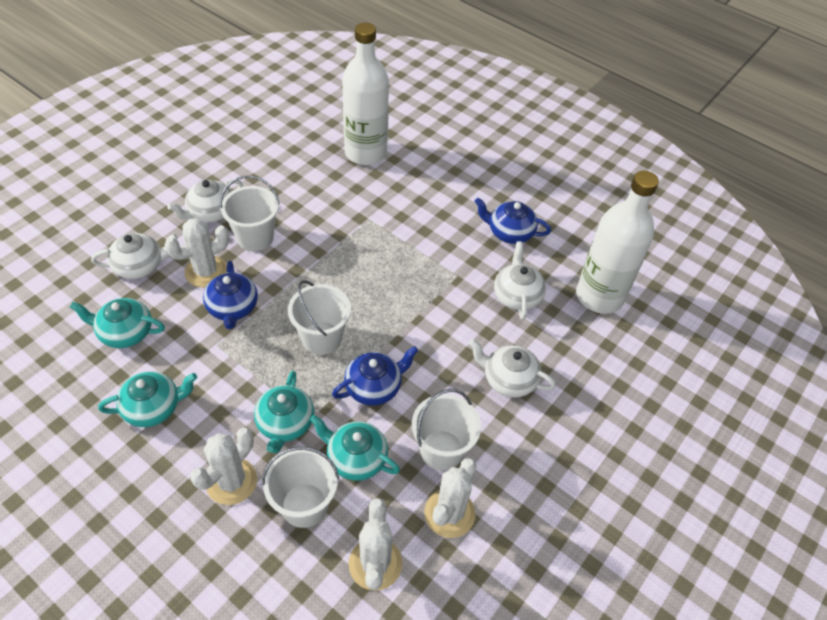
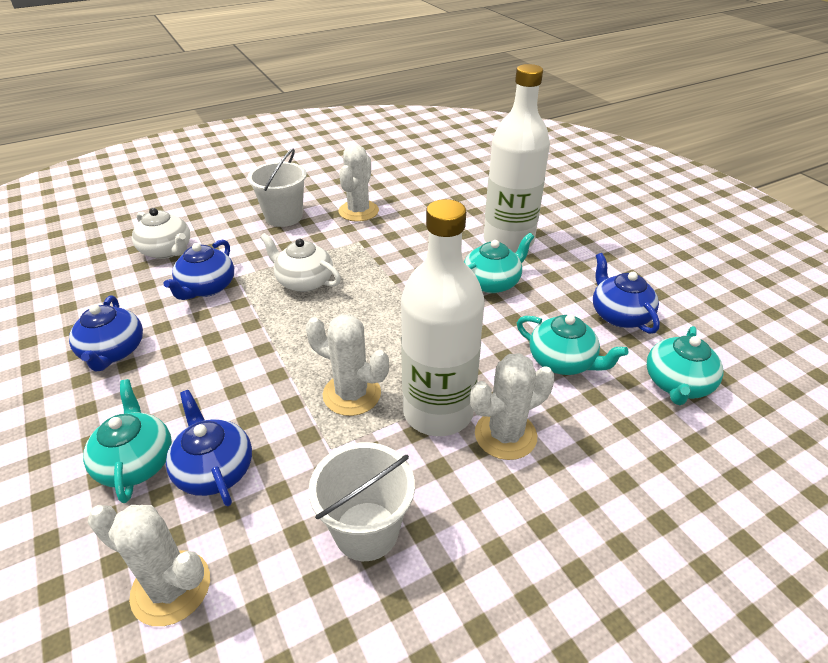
blue teapot: [203,261,258,329] [332,346,418,406] [474,198,551,244] = 3 -> [69,295,143,372] [164,240,234,300] [166,390,252,506] [593,253,660,334] = 4
white bucket: [220,175,280,251] [262,447,339,528] [288,280,351,355] [412,389,481,471] = 4 -> [247,149,307,227] [308,442,415,561] = 2
white teapot: [91,233,178,279] [167,179,243,222] [469,339,556,397] [494,241,546,320] = 4 -> [132,208,190,259] [260,233,341,292] = 2

